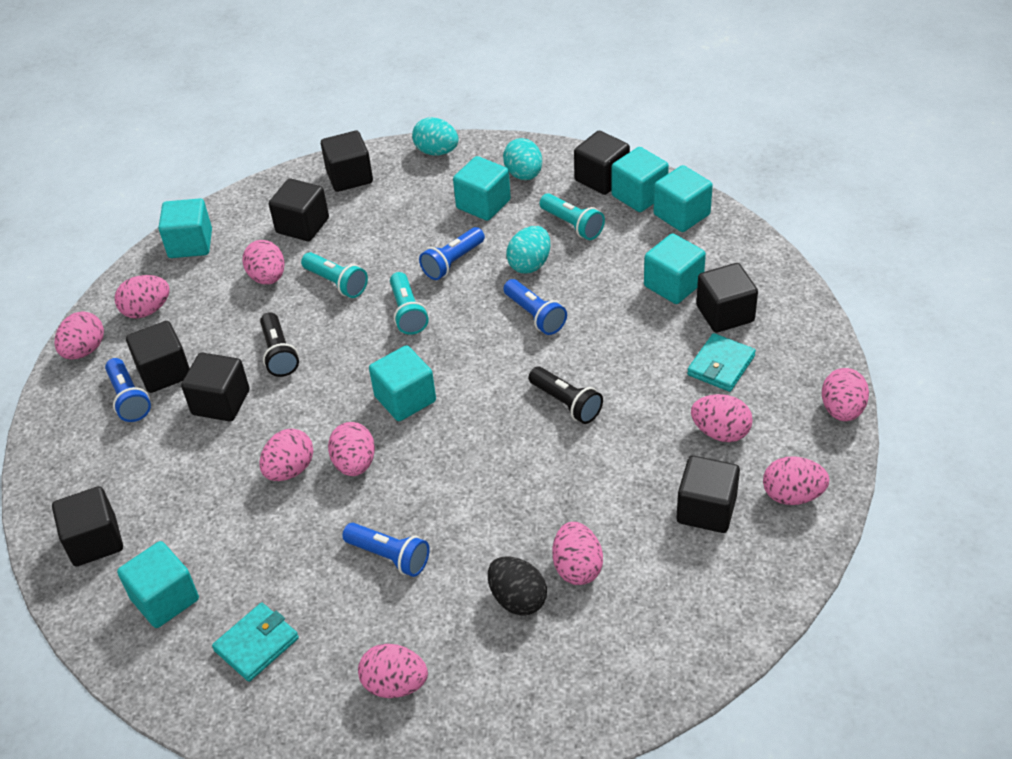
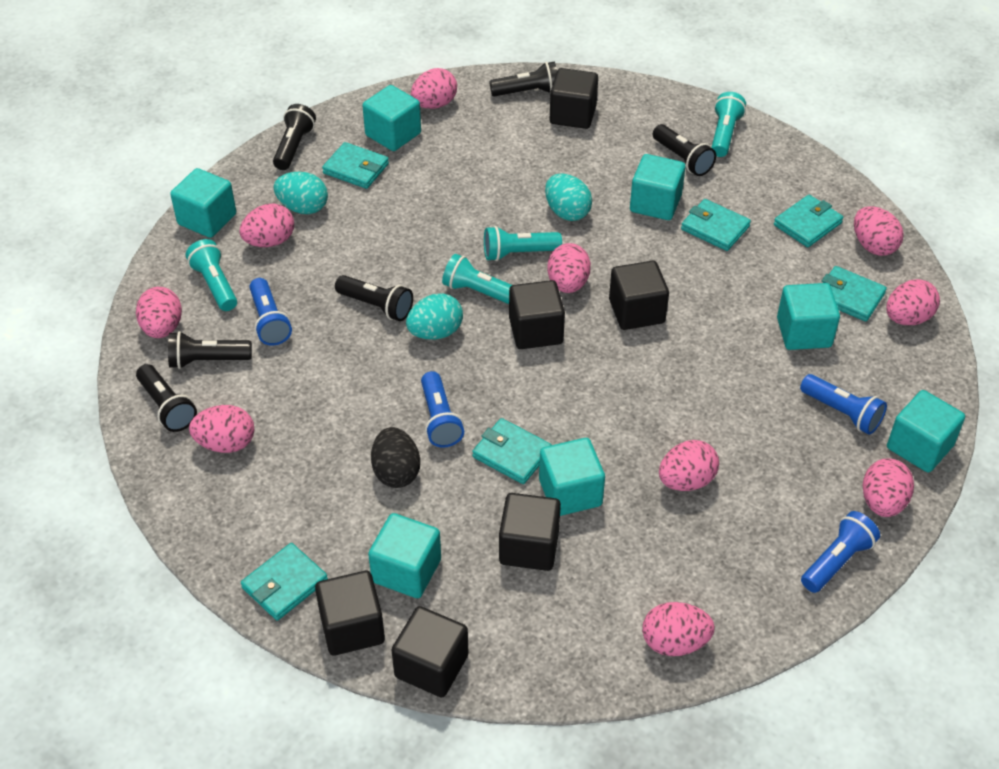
black cube: [52,486,123,566] [126,321,190,393] [181,352,250,422] [269,179,329,241] [321,131,373,192] [574,131,630,195] [676,455,740,533] [696,263,758,333] = 8 -> [315,571,385,656] [392,606,469,697] [499,493,561,571] [509,280,565,349] [550,68,598,129] [609,261,669,330] = 6
black flashlight: [260,312,299,377] [529,366,603,424] = 2 -> [136,364,197,432] [168,331,252,369] [273,104,316,170] [335,275,413,321] [489,62,557,96] [653,124,716,176] = 6
turquoise flashlight: [301,252,368,298] [390,272,429,335] [540,193,605,240] = 3 -> [186,239,237,311] [442,254,512,304] [484,226,562,261] [711,92,746,157] = 4
turquoise wallet: [212,603,299,682] [687,333,756,392] = 2 -> [241,543,328,621] [322,142,389,189] [472,418,552,484] [681,199,751,251] [774,195,843,247] [822,266,887,321] = 6

